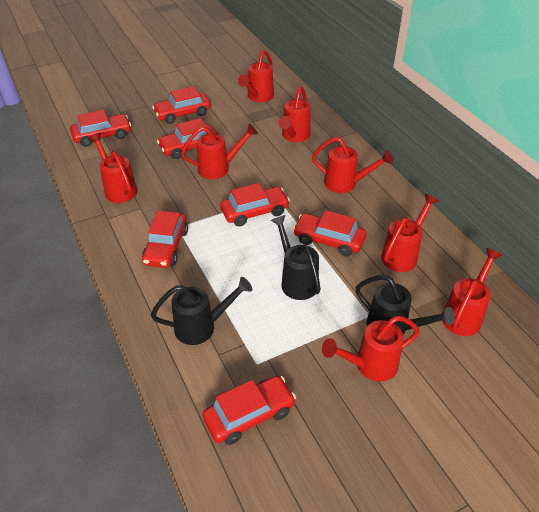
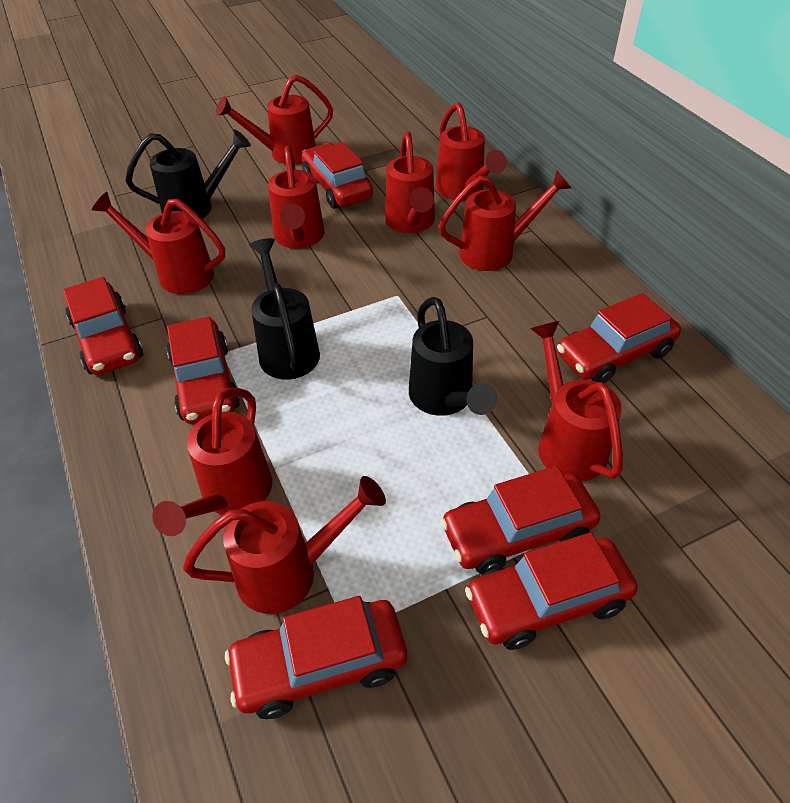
red watering can: [88,133,137,203] [181,124,258,179] [238,50,274,102] [278,87,311,142] [312,137,393,193] [322,316,420,381] [381,194,439,272] [442,248,502,336] = 8 -> [92,192,225,294] [152,388,272,536] [183,476,386,614] [216,74,333,165] [268,146,325,248] [385,132,435,233] [436,103,507,200] [439,171,571,271] [530,321,623,482] = 9

